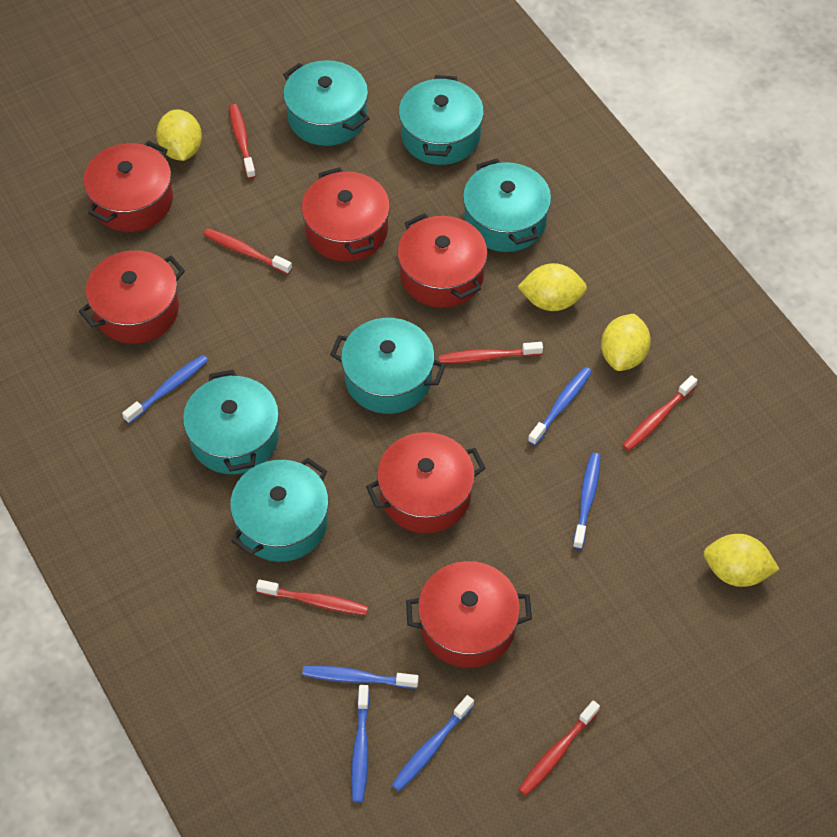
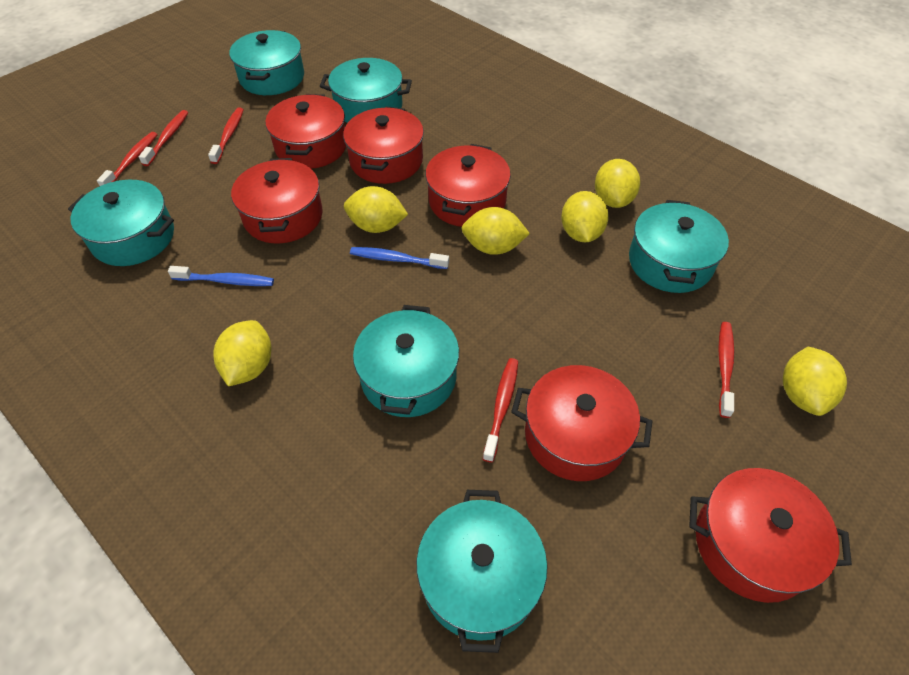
blue toothbrush: [122,355,208,424] [302,666,419,689] [351,685,370,803] [392,695,474,791] [528,367,592,445] [573,453,601,549] = 6 -> [168,266,274,286] [350,247,449,269] = 2
red toothbrush: [203,228,292,274] [229,104,256,179] [256,579,368,615] [439,342,543,363] [518,701,600,796] [622,375,698,451] = 6 -> [97,132,158,186] [139,110,188,166] [208,107,244,164] [483,358,518,462] [718,322,734,418] = 5
yellow lemon: [156,109,202,161] [517,263,587,311] [601,314,651,371] [704,534,779,587] = 4 -> [214,320,272,386] [344,186,408,233] [462,207,530,255] [561,191,609,242] [595,159,640,208] [783,347,847,416] = 6

